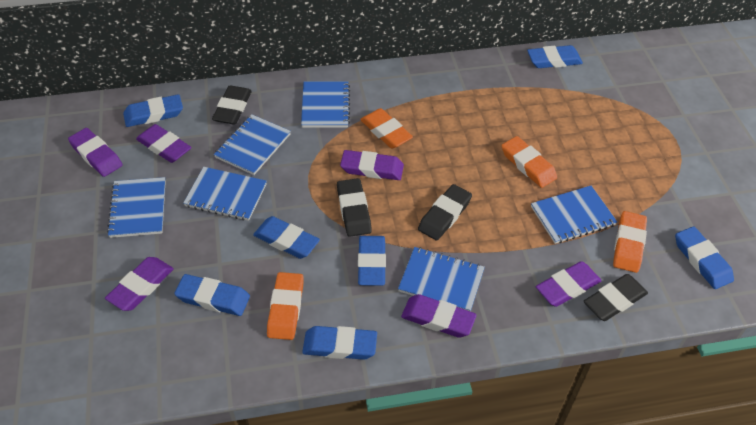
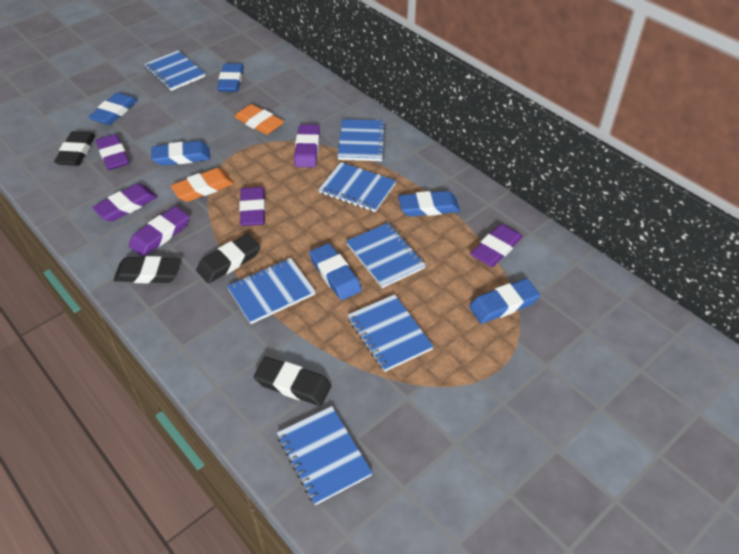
blue eraser: [123,94,183,127] [174,274,250,316] [253,216,320,259] [302,326,377,360] [358,236,386,286] [527,45,583,68] [675,226,734,289] = 7 -> [88,92,137,125] [151,141,210,166] [217,63,244,92] [309,243,362,300] [398,191,460,217] [469,279,540,324] = 6
blue notebook: [107,177,166,238] [183,167,267,221] [214,114,291,175] [301,81,350,128] [398,247,485,311] [531,186,617,244] = 6 -> [144,50,205,91] [227,258,316,324] [277,406,372,505] [318,162,396,212] [337,119,386,161] [346,223,426,288] [348,294,434,372] = 7
orange eraser: [267,272,304,340] [360,108,413,149] [502,136,557,188] [613,211,647,273] = 4 -> [171,168,234,202] [234,104,284,135] = 2

